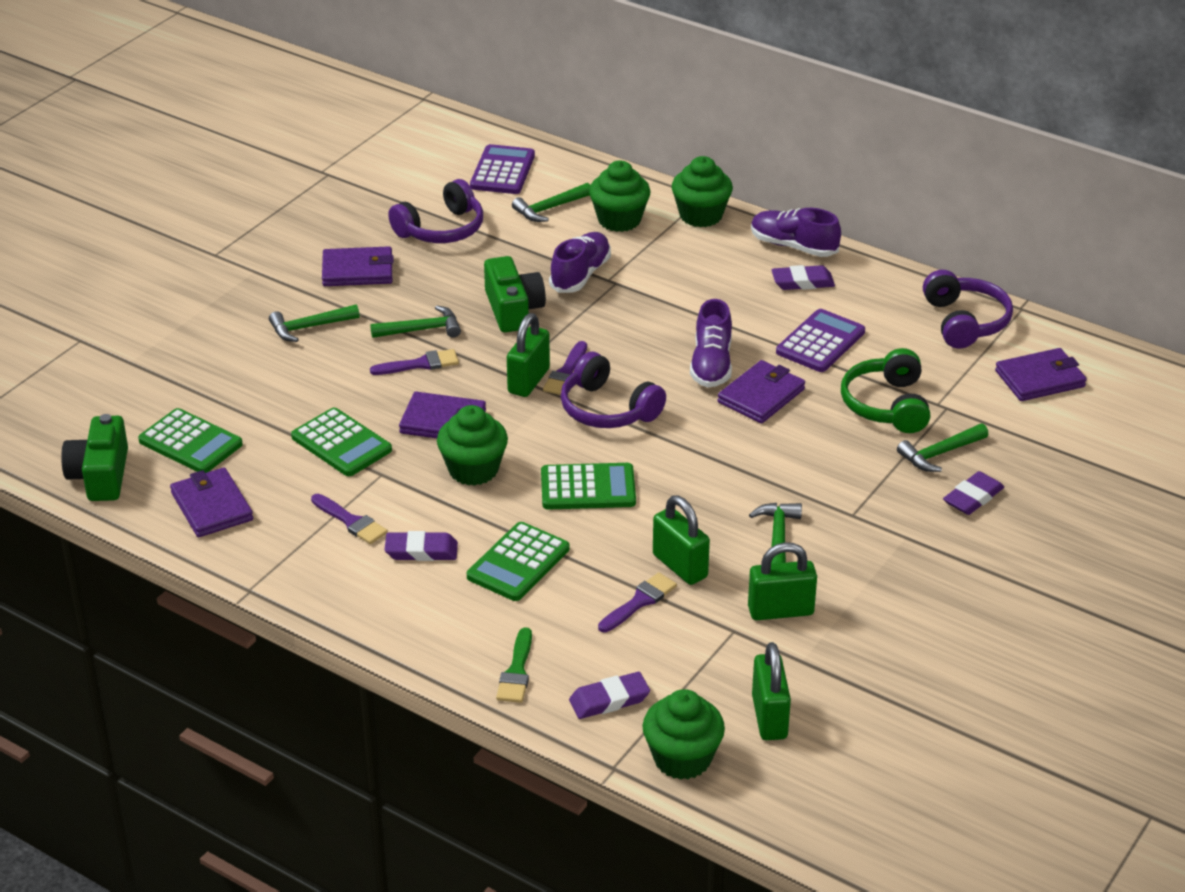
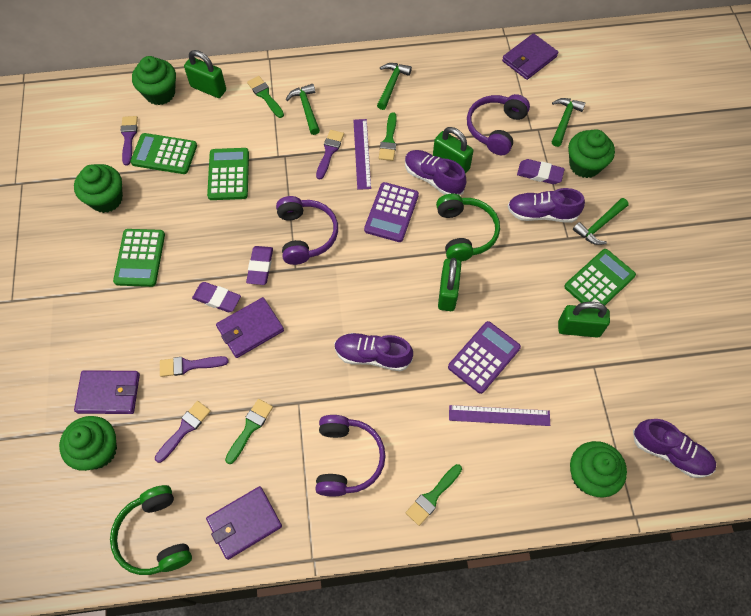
green brush: [496,627,532,703] = 1 -> [225,399,273,464] [247,76,284,118] [379,112,397,161] [406,464,462,526] = 4
green camera: [61,414,128,501] [484,256,546,332] = 2 -> none = 0
green cupcake: [437,405,508,486] [589,161,651,232] [642,689,725,780] [672,156,733,227] = 4 -> [59,416,117,471] [74,164,123,213] [132,56,176,105] [568,129,615,178] [570,441,627,497] = 5
green hammer: [269,304,360,342] [370,305,461,338] [512,183,591,222] [749,503,802,564] [897,424,989,472] = 5 -> [286,84,320,135] [377,63,412,110] [552,98,585,147] [573,198,629,245] = 4
green headphones: [841,348,930,433] = 1 -> [110,485,192,575] [436,194,500,262] = 2
purple eraser: [385,531,458,561] [569,672,650,719] [771,265,835,290] [943,471,1004,515] = 4 -> [192,282,241,312] [246,246,273,285] [517,159,565,184] = 3
purple ruler: none = 0 -> [353,119,371,190] [449,405,550,426] = 2
purple shoe: [549,232,611,293] [690,299,732,387] [751,208,841,257] = 3 -> [334,333,413,371] [405,150,466,195] [508,188,585,223] [633,419,716,478] = 4
purple wallet: [170,468,253,537] [322,246,394,286] [399,392,486,438] [717,360,805,423] [995,348,1087,401] = 5 -> [74,370,140,414] [206,486,282,560] [216,297,284,358] [502,33,558,80] = 4

